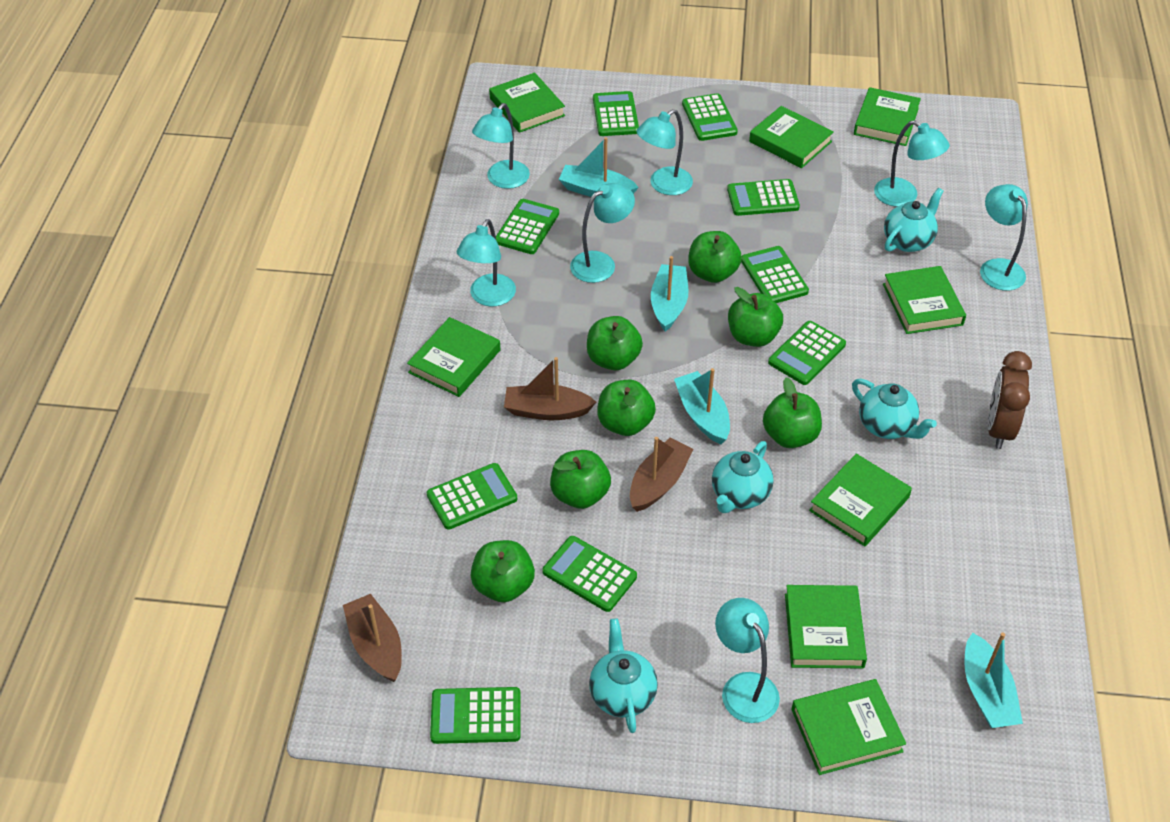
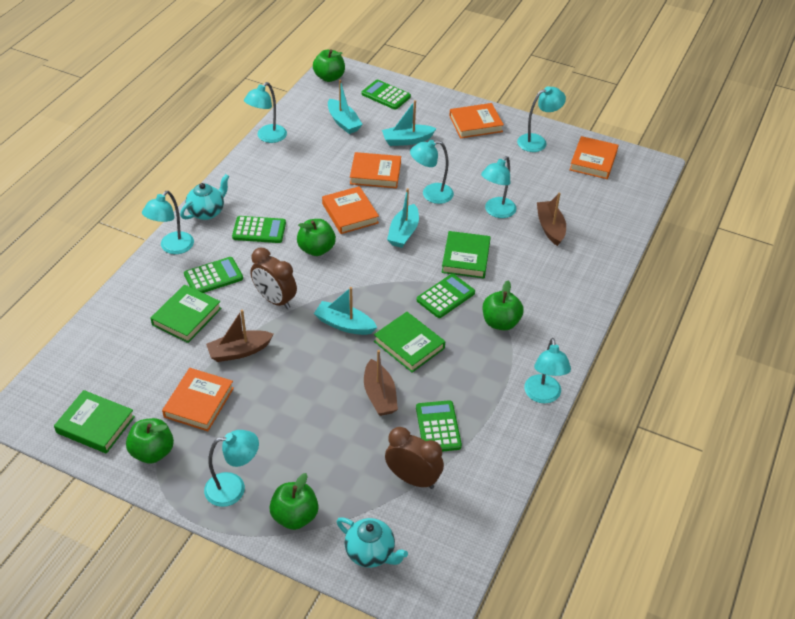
brown clock: [988,351,1032,449] = 1 -> [250,248,297,309] [385,427,444,489] = 2
green apple: [470,540,535,602] [550,450,611,509] [587,316,643,370] [597,380,656,436] [688,231,742,283] [728,287,783,347] [763,377,822,448] = 7 -> [126,418,174,464] [269,473,319,530] [297,219,336,256] [313,49,345,82] [483,281,524,330] = 5
green book: [407,317,501,397] [489,72,565,133] [749,106,834,168] [785,585,867,669] [791,679,906,775] [809,454,912,546] [854,87,921,146] [883,266,966,334] = 8 -> [54,390,135,454] [151,284,221,343] [374,312,445,373] [442,231,491,278] = 4
green calculator: [427,463,517,530] [430,687,521,744] [496,199,559,254] [543,536,637,612] [593,91,639,136] [682,93,738,141] [727,179,800,216] [741,246,809,303] [768,321,846,385] = 9 -> [184,257,243,293] [232,216,286,243] [362,80,411,110] [416,400,462,452] [417,274,475,318] = 5
orange book: none = 0 -> [162,368,234,431] [322,186,379,234] [350,152,401,188] [449,103,504,138] [570,136,618,179] = 5
turquoise teapot: [589,618,658,733] [712,441,774,513] [852,379,937,439] [884,188,943,252] = 4 -> [180,174,229,220] [337,517,408,568] = 2

